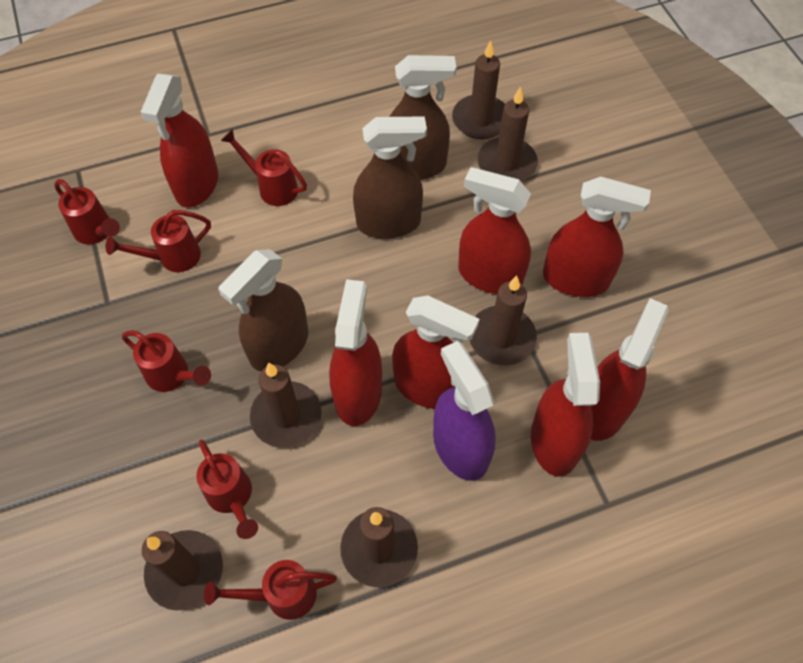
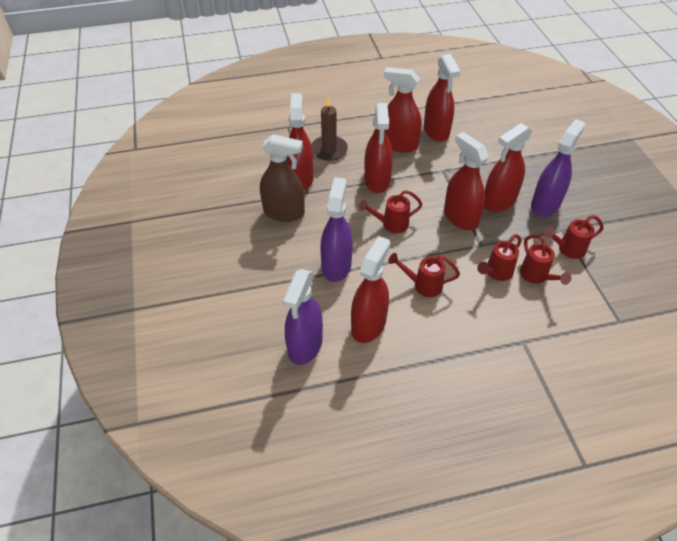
brown candle: [142,530,223,611] [250,362,322,448] [340,507,418,587] [452,40,505,139] [470,275,537,365] [478,87,538,182] = 6 -> [311,95,348,161] = 1
brown spray bottle: [218,249,308,371] [353,116,427,239] [389,55,456,180] = 3 -> [260,134,305,222] = 1
purple spray bottle: [433,341,496,481] = 1 -> [283,269,323,365] [320,177,353,282] [531,119,585,217] = 3
red watering can: [54,179,120,244] [105,210,211,272] [122,330,211,392] [196,440,258,539] [204,560,337,620] [221,129,307,206] = 6 -> [359,190,422,233] [388,253,460,297] [477,234,521,281] [520,235,571,285] [543,215,604,259] = 5

